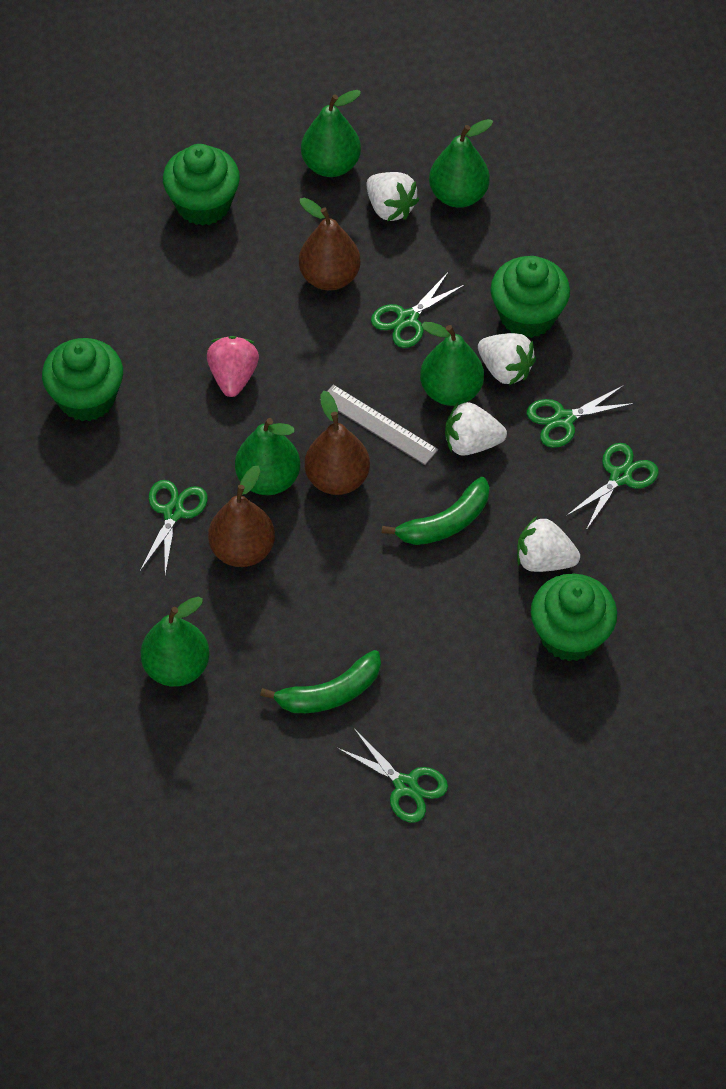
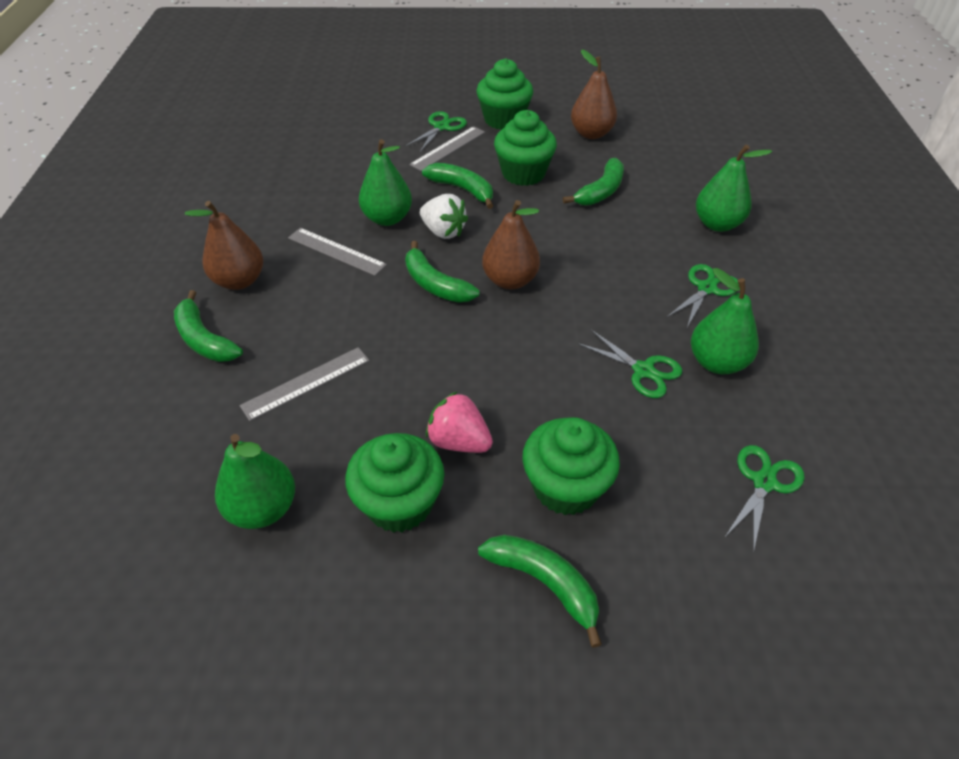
green banana: [260,650,381,713] [382,477,489,545] = 2 -> [174,290,243,362] [405,241,479,303] [422,163,493,209] [478,535,602,648] [563,158,624,206] = 5
green pear: [141,597,210,687] [235,418,300,495] [301,90,361,177] [420,322,484,406] [429,119,493,208] = 5 -> [215,434,295,529] [359,139,412,226] [691,268,759,374] [696,145,772,232] = 4
green scissors: [140,480,208,575] [336,729,448,823] [371,273,466,348] [527,385,635,448] [566,443,659,530] = 5 -> [405,111,467,152] [577,329,682,398] [666,264,740,327] [724,445,804,553] = 4
grey ruler: [320,385,438,465] = 1 -> [240,347,370,421] [288,228,387,276] [409,126,485,171] = 3
white strawberry: [366,172,419,221] [445,402,507,456] [478,333,536,385] [517,517,580,572] = 4 -> [420,194,468,239] = 1

